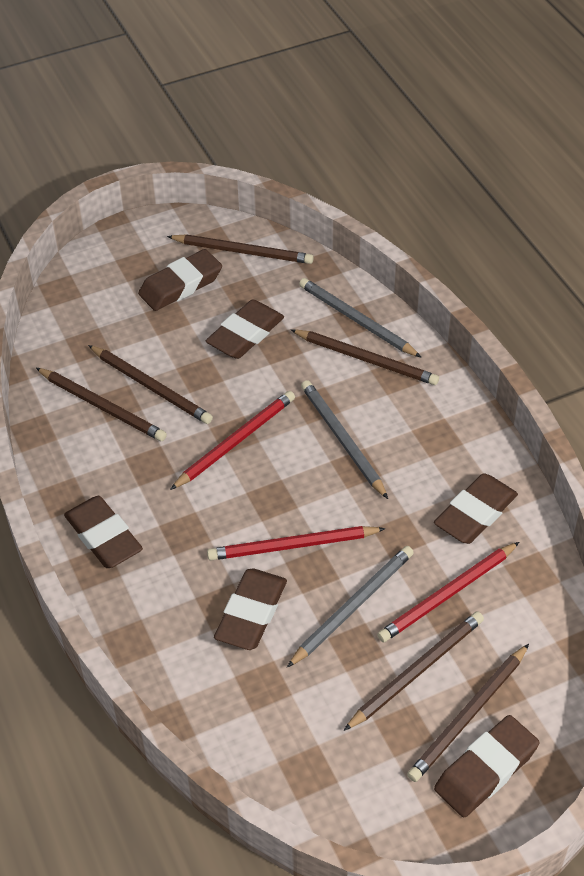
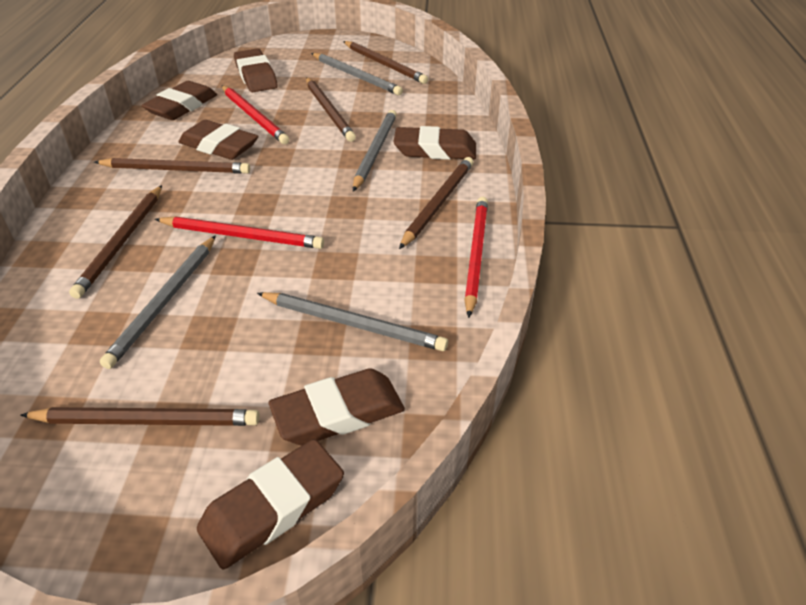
grey pencil: [287,546,414,667] [299,278,422,358] [301,380,388,499] = 3 -> [100,235,216,369] [257,292,448,351] [311,53,403,95] [353,110,397,191] = 4

